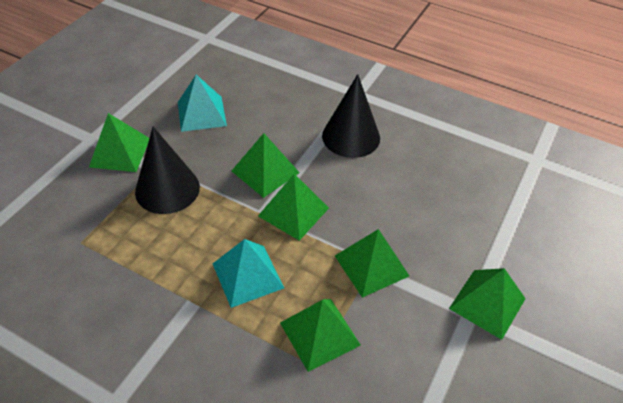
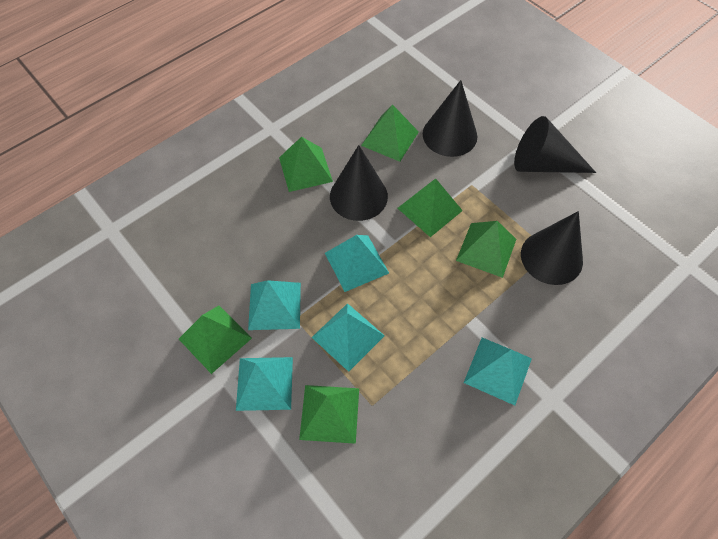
black cone: [135,127,200,214] [322,74,380,158] = 2 -> [330,145,388,221] [423,80,477,157] [514,116,596,173] [521,211,583,285] = 4
turquoise pyramid: [178,75,227,132] [213,239,284,308] = 2 -> [236,357,293,411] [248,280,301,330] [311,303,385,372] [325,235,389,292] [464,338,532,405] = 5

